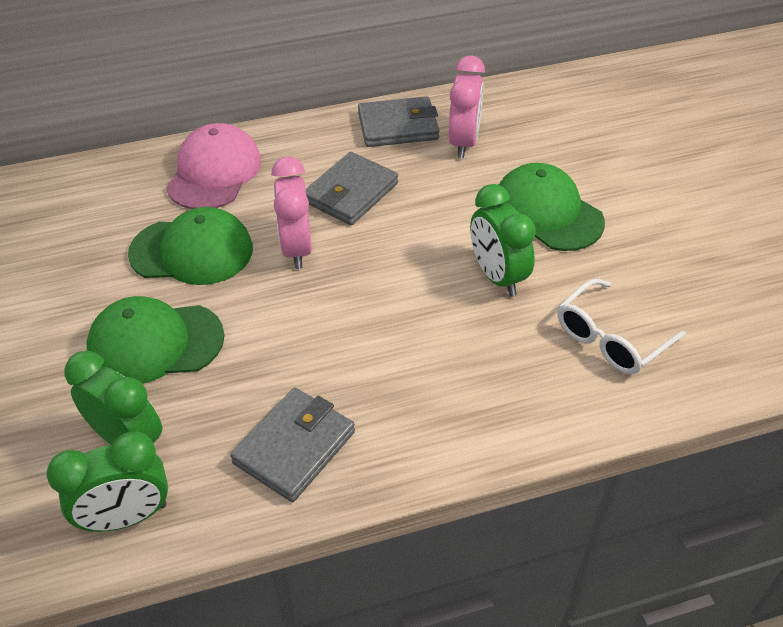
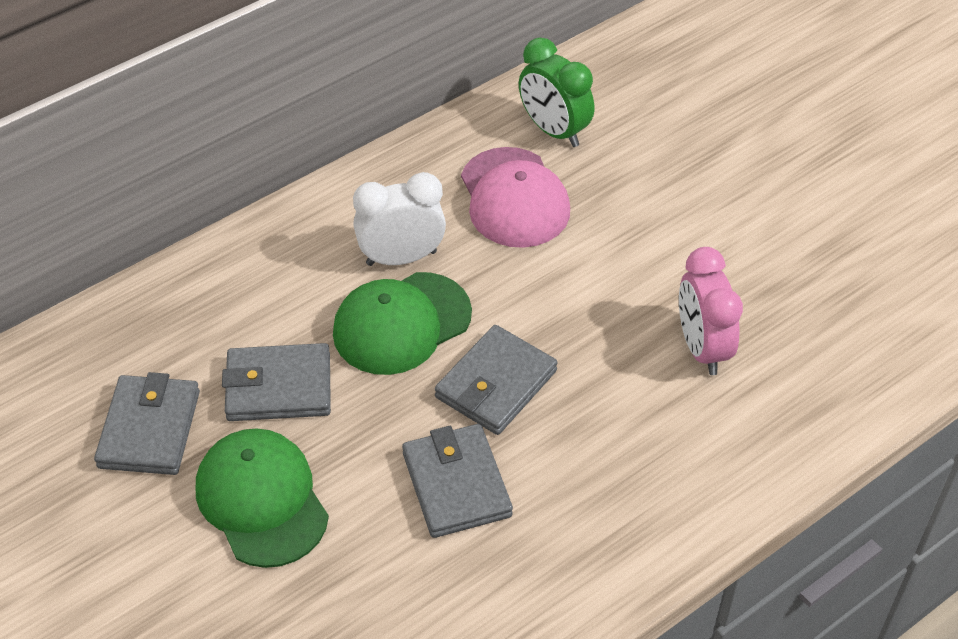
green cap: [86,296,224,384] [128,207,253,285] [499,163,605,251] = 3 -> [196,428,329,568] [333,272,472,375] = 2
green clock: [47,431,168,532] [65,351,162,445] [470,184,536,297] = 3 -> [519,38,594,147] = 1
grey wallet: [230,388,355,502] [306,152,398,225] [358,96,440,147] = 3 -> [94,372,200,475] [222,343,331,421] [402,424,513,538] [435,325,558,435] = 4
pink clock: [271,156,312,269] [448,55,485,158] = 2 -> [679,247,743,375] = 1
white clock: none = 0 -> [353,172,446,266] = 1
white glasses: [558,279,686,374] = 1 -> none = 0

